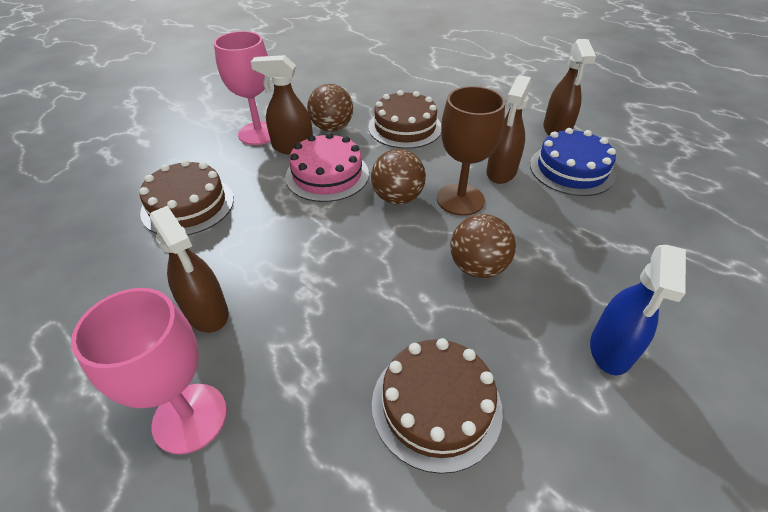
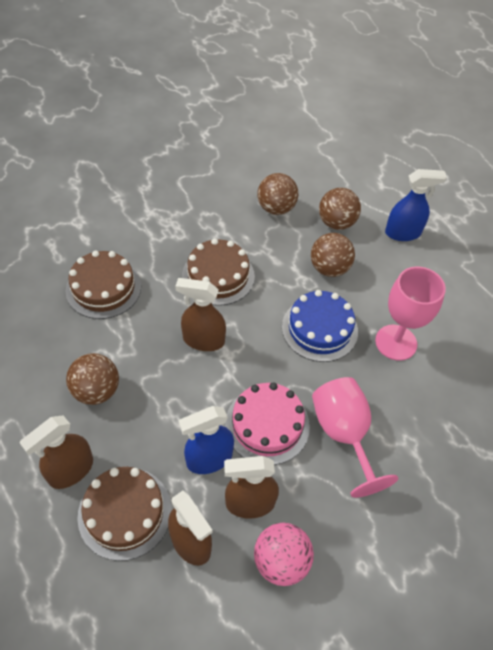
blue spray bottle: [590,245,686,375] = 1 -> [179,406,234,474] [385,169,447,241] = 2
brown ball: [307,84,353,132] [371,149,426,205] [450,214,516,278] = 3 -> [66,353,119,405] [257,173,298,215] [311,233,355,277] [319,188,361,230] = 4
brown goblet: [437,86,505,216] = 1 -> none = 0
pink ball: none = 0 -> [254,523,314,586] = 1

